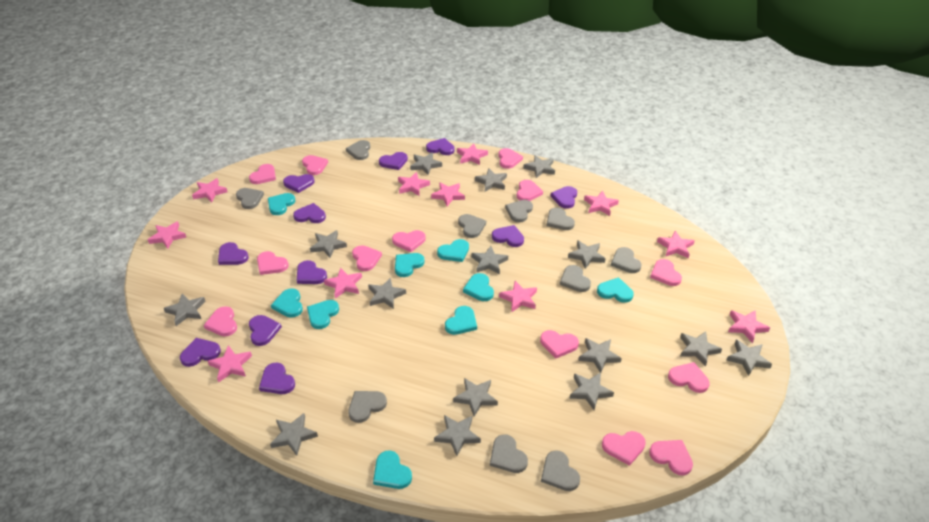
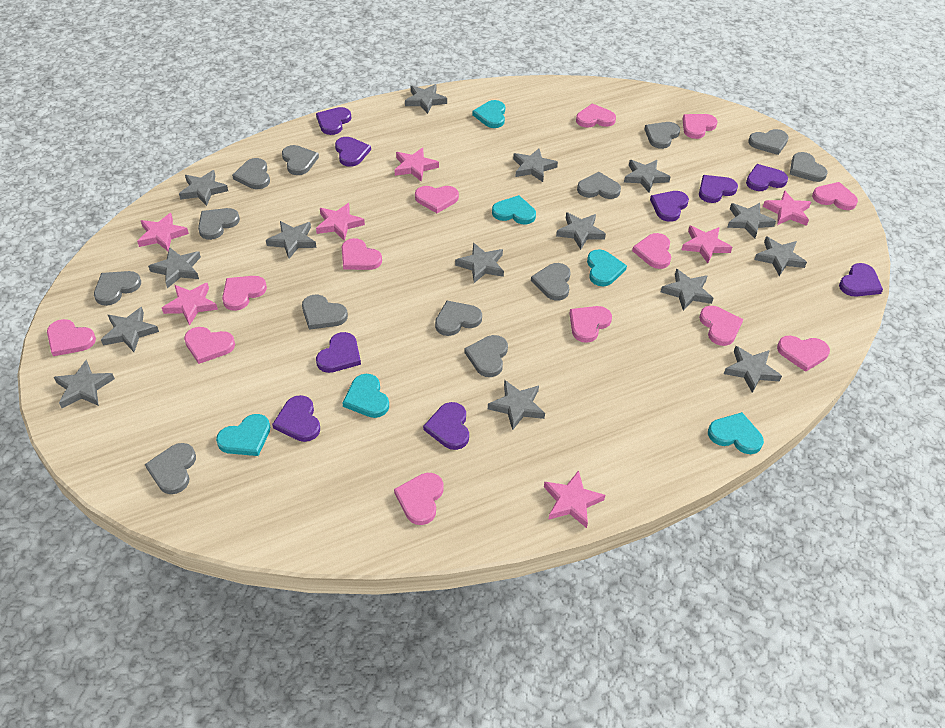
grey heart: [236,188,264,209] [346,140,370,160] [348,391,387,423] [458,214,486,238] [490,434,528,473] [505,200,533,223] [541,450,580,491] [546,208,575,230] [560,265,591,292] [611,247,642,273] = 10 -> [94,271,141,306] [145,443,196,494] [198,208,240,240] [232,158,270,189] [282,145,319,175] [302,294,348,330] [435,301,482,336] [464,335,508,377] [531,263,571,301] [577,172,621,199] [644,122,680,149] [748,129,789,155] [790,152,828,182] = 13
pink star: [148,221,187,249] [192,178,228,202] [208,345,252,382] [324,268,362,298] [398,172,430,196] [431,182,465,206] [457,143,488,165] [499,281,537,312] [584,191,619,216] [657,231,695,259] [728,310,770,343] = 11 -> [137,213,189,251] [162,282,218,326] [316,203,365,241] [395,147,439,182] [544,470,605,528] [682,226,732,263] [763,190,811,226] = 7
purple heart: [180,338,221,367] [218,242,249,265] [249,315,282,346] [259,363,295,394] [283,174,315,193] [293,203,326,223] [297,260,327,284] [379,152,408,170] [426,138,455,155] [492,225,524,247] [550,186,577,209] = 11 -> [272,395,320,442] [316,107,351,135] [316,332,361,373] [335,137,371,167] [423,402,469,450] [650,191,689,222] [699,175,738,203] [746,164,788,191] [839,263,883,297] = 9
turquoise heart: [268,193,295,215] [271,288,303,318] [307,300,339,329] [373,450,412,489] [395,253,425,277] [437,239,469,262] [445,306,477,335] [463,273,494,301] [597,278,634,303] = 9 -> [216,414,270,456] [342,374,389,418] [472,100,505,128] [492,195,536,224] [587,249,627,286] [708,412,764,454] = 6

